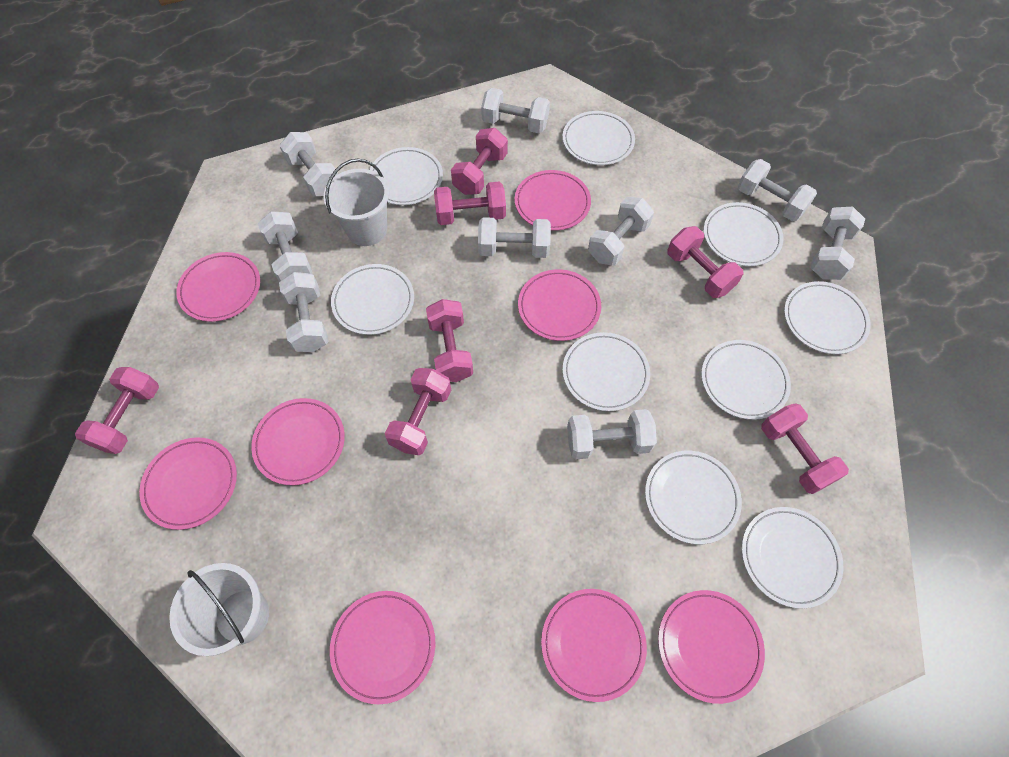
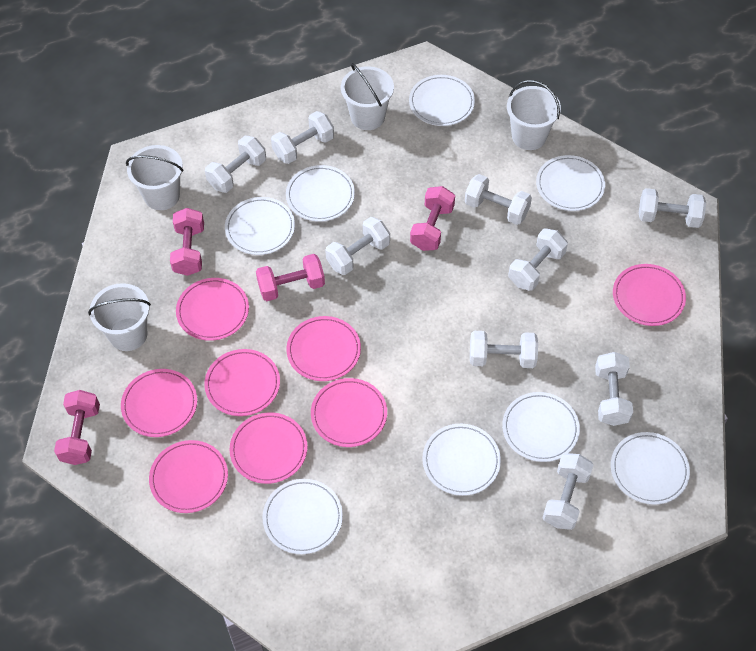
pink dumbbell: [75,367,159,454] [385,368,451,455] [426,299,473,382] [434,182,506,225] [451,128,508,195] [668,226,743,298] [761,403,849,494] = 7 -> [54,390,100,465] [170,208,204,276] [256,254,325,301] [410,186,455,251] = 4
white bucket: [169,563,269,656] [323,159,389,246] = 2 -> [88,283,151,351] [126,145,183,210] [341,63,394,130] [507,80,561,150] = 4
white plate: [331,264,414,335] [369,147,443,205] [563,111,635,165] [563,332,650,411] [645,451,742,544] [701,340,791,420] [704,202,784,266] [742,507,843,609] [784,281,871,354] = 9 -> [225,197,295,255] [262,479,343,554] [286,165,355,222] [409,75,475,126] [422,424,501,496] [502,392,580,462] [536,155,605,211] [611,432,690,505] = 8

